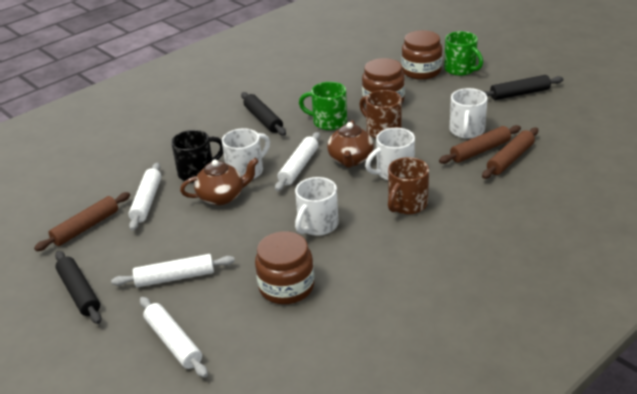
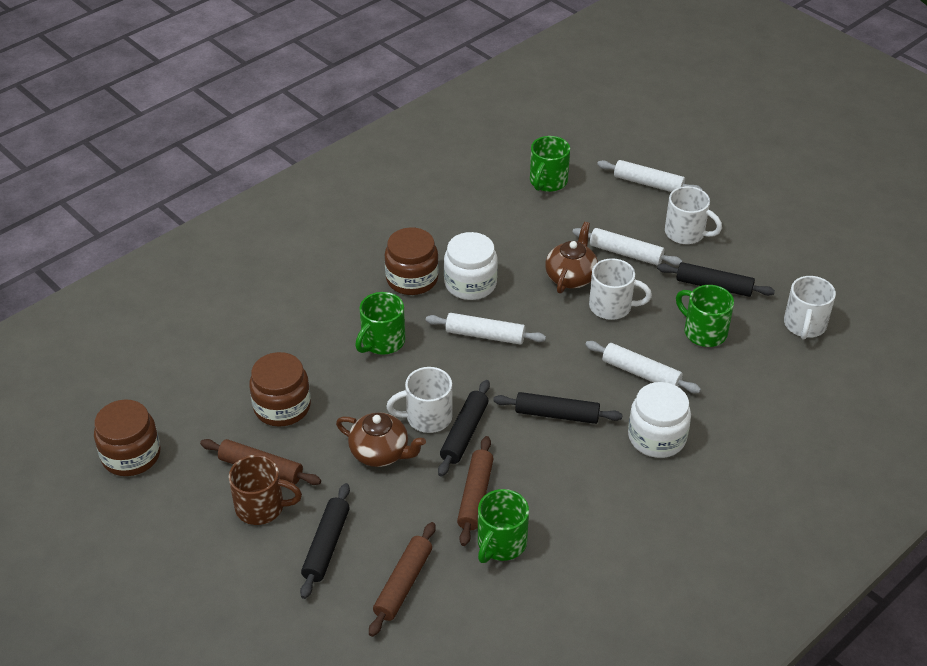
black mug: [171,130,223,183] = 1 -> none = 0
black rolling pin: [55,251,102,324] [241,92,286,136] [483,75,564,100] = 3 -> [300,483,350,599] [438,380,490,477] [493,392,623,424] [657,262,775,297] = 4
brown mug: [359,90,402,139] [388,157,429,214] = 2 -> [229,455,302,525] = 1
green mug: [299,82,347,130] [444,31,483,76] = 2 -> [355,292,405,355] [478,489,529,563] [530,136,570,192] [676,285,734,347] = 4
white jar: none = 0 -> [444,232,498,300] [628,382,691,458] = 2

